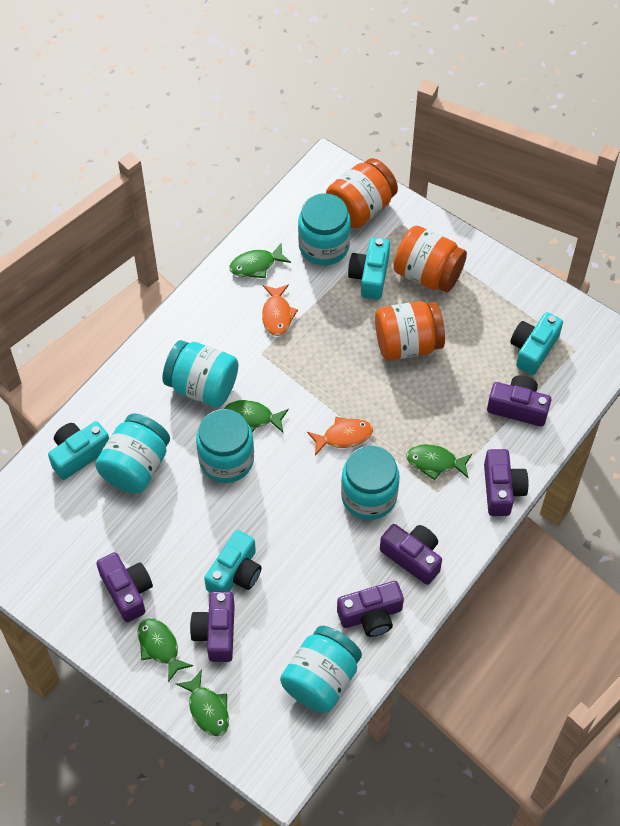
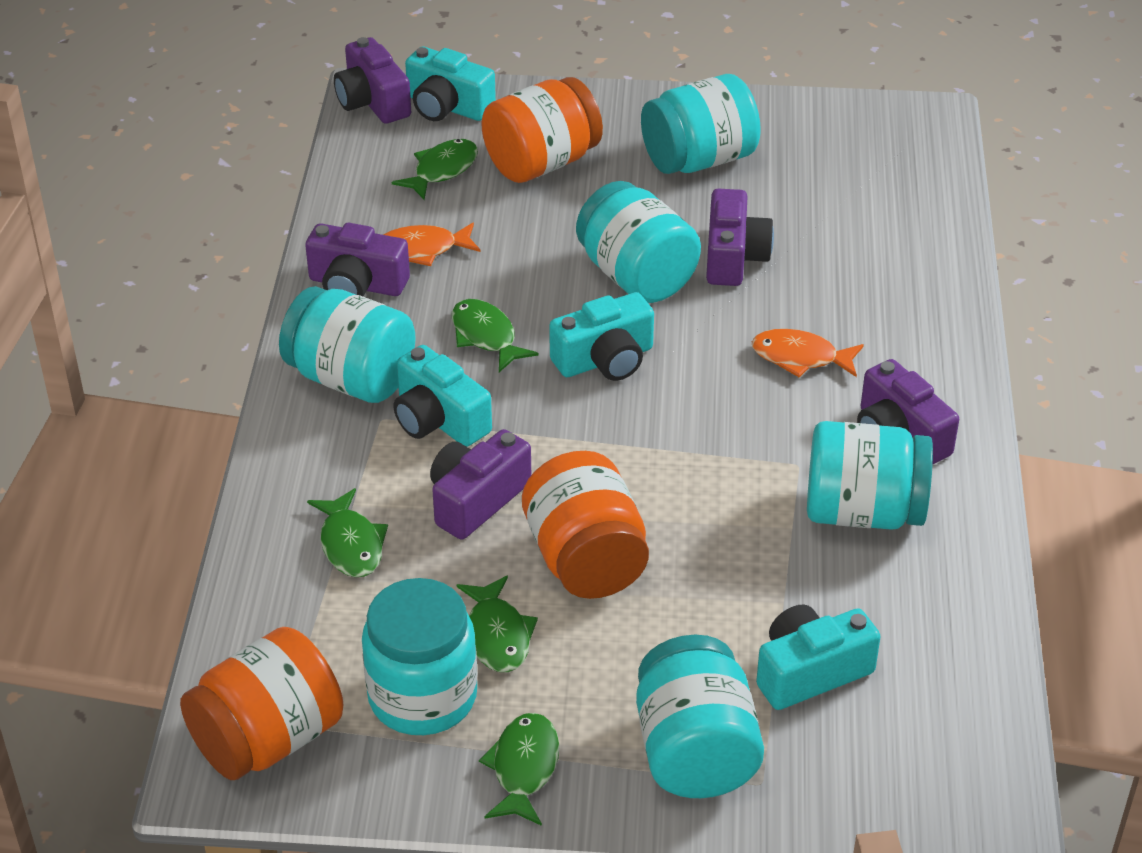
purple camera: [96,552,153,622] [190,591,235,662] [337,581,404,637] [380,524,442,585] [484,449,529,516] [487,375,551,426] = 6 -> [305,223,410,296] [334,37,411,124] [430,429,531,540] [706,189,774,286] [857,359,959,464] = 5

